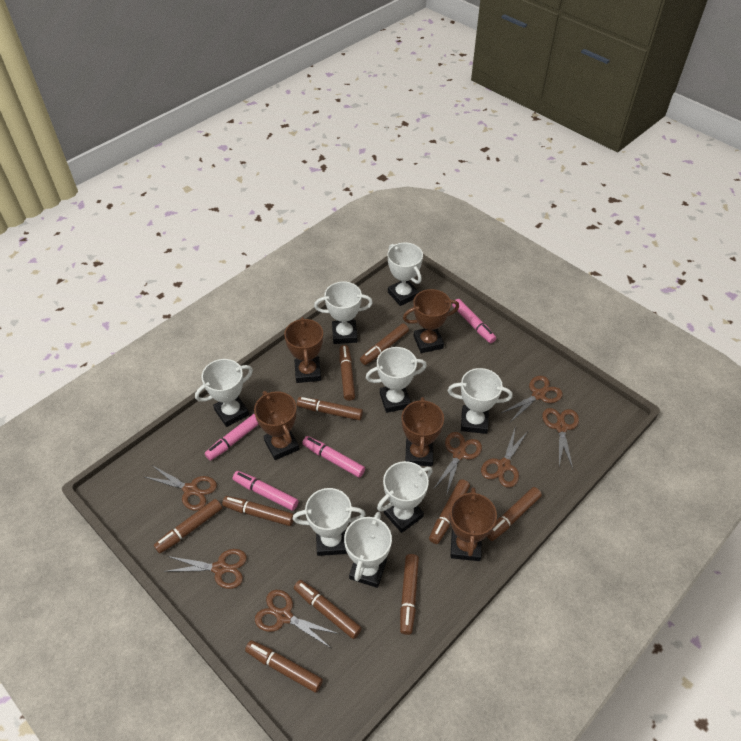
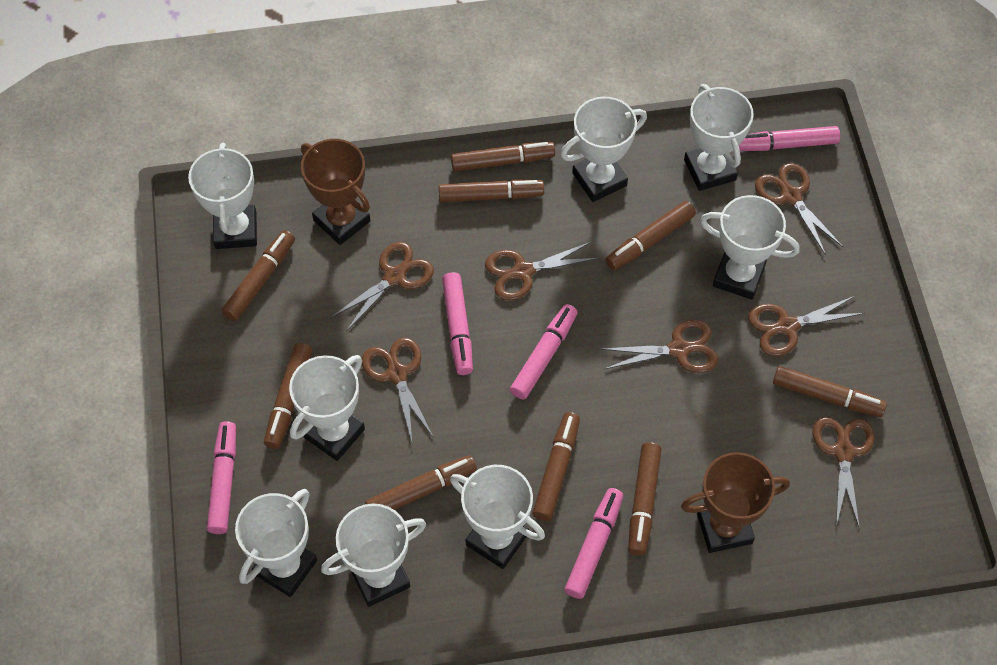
brown marker: [154,499,222,553] [222,496,294,526] [245,640,323,693] [294,580,362,639] [297,397,363,420] [340,345,355,401] [360,323,409,365] [400,554,419,635] [429,479,470,544] [487,487,542,541] = 10 -> [221,230,295,321] [264,343,312,449] [365,455,477,510] [439,179,544,202] [451,142,555,172] [532,412,580,521] [606,201,696,270] [628,442,662,556] [773,366,887,417] = 9
brown trophy: [254,391,299,460] [284,317,323,383] [401,397,444,466] [403,289,459,353] [450,487,497,561] = 5 -> [301,139,370,245] [681,452,790,553] = 2
pink marker: [205,413,259,461] [233,471,299,511] [302,436,365,478] [452,299,496,343] = 4 -> [207,421,236,534] [442,272,473,375] [510,304,578,400] [564,488,623,599] [739,126,840,151] = 5

